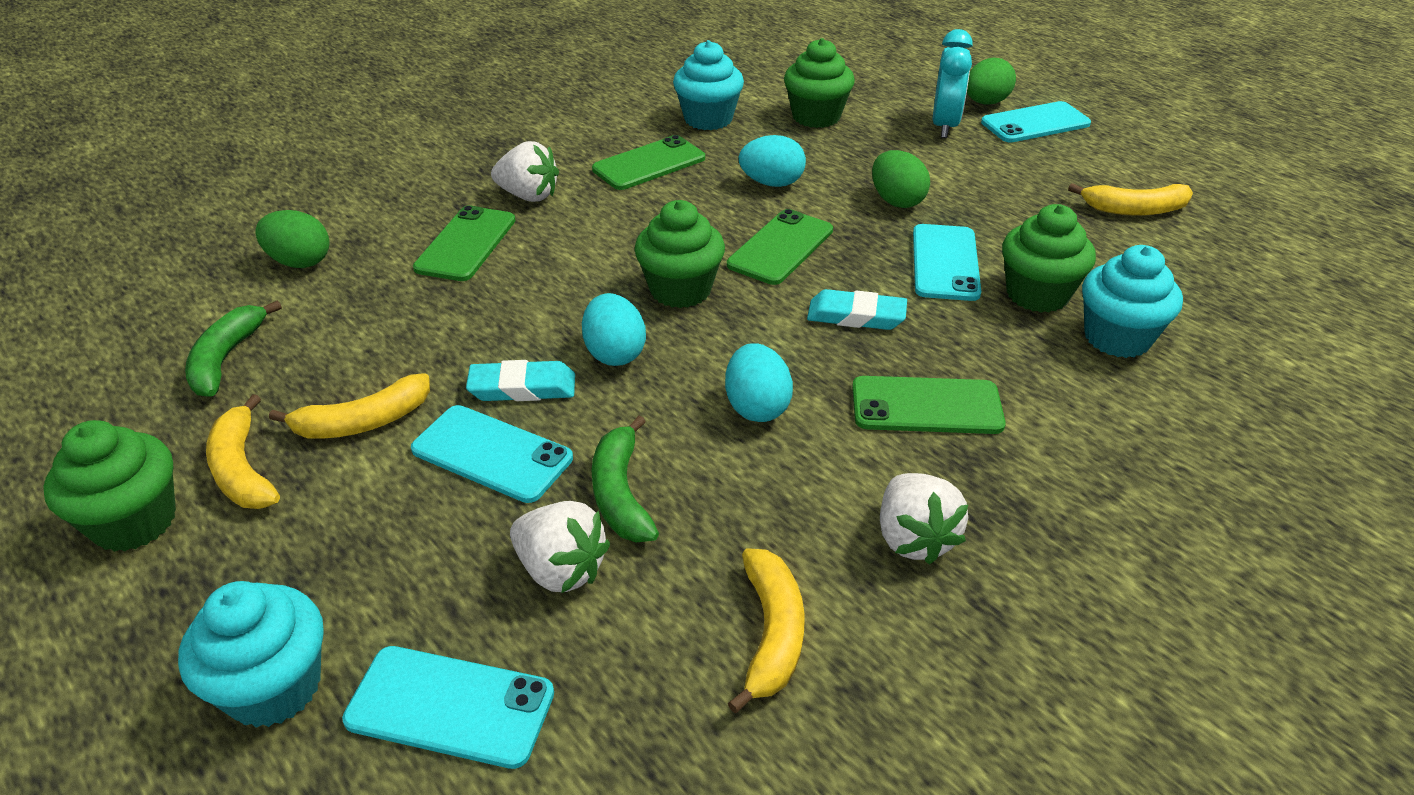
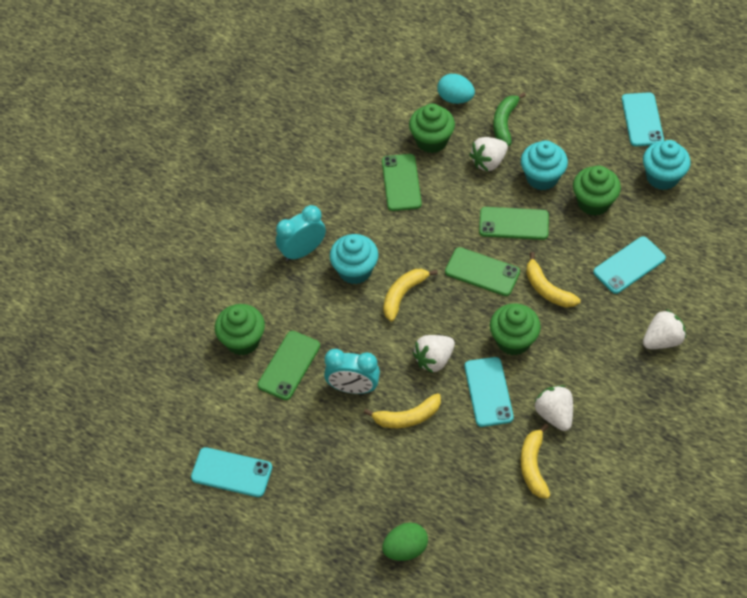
green banana: [185,300,282,397] [591,416,659,542] = 2 -> [493,92,526,146] = 1
green egg: [255,210,329,268] [872,150,930,208] [967,58,1016,105] = 3 -> [382,522,428,561] = 1
turquoise clock: [933,29,973,138] = 1 -> [276,205,326,261] [324,349,380,394] = 2
turquoise egg: [582,293,646,366] [725,343,793,422] [739,135,806,187] = 3 -> [438,74,475,104] = 1
turquoise eraser: [466,360,575,401] [807,289,907,330] = 2 -> none = 0
white strawberry: [491,141,559,202] [510,501,610,593] [880,473,968,565] = 3 -> [413,335,455,373] [469,137,508,171] [534,385,573,431] [643,309,686,349] = 4

